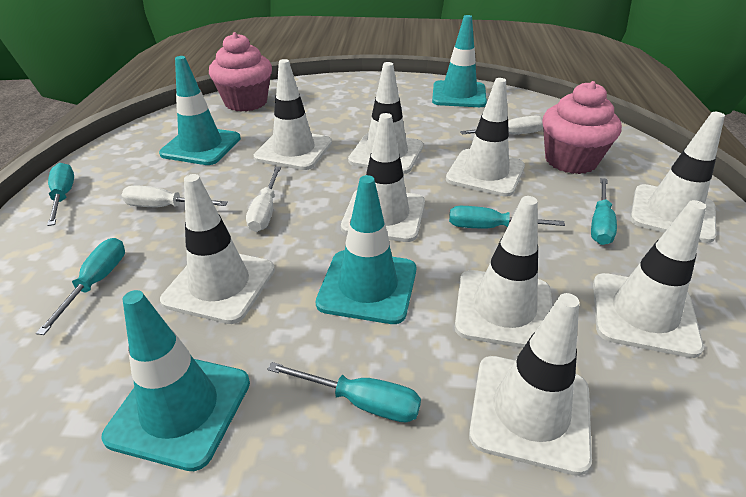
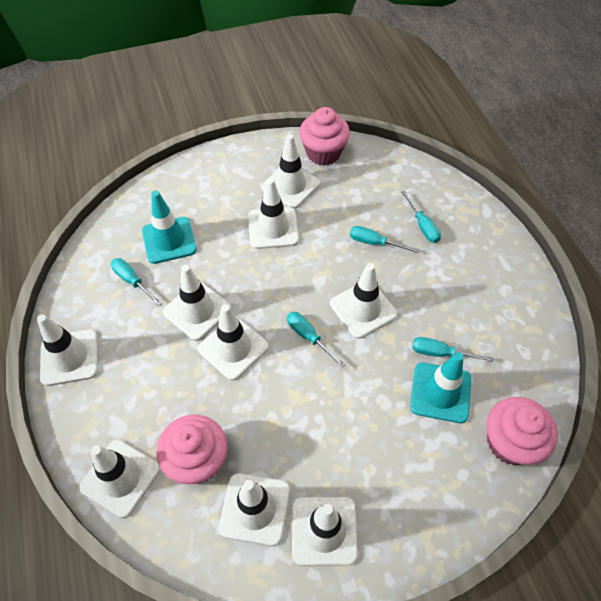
pink cupcake: [209,32,272,112] [542,81,622,174] = 2 -> [157,415,228,484] [299,107,350,165] [486,397,558,465] = 3
turquoise traffic cone: [101,290,250,471] [159,56,241,165] [316,175,416,324] [432,15,487,107] = 4 -> [142,191,197,264] [410,352,471,423] = 2
white screwdriver: [122,185,228,207] [246,166,281,232] [460,116,543,134] = 3 -> none = 0

